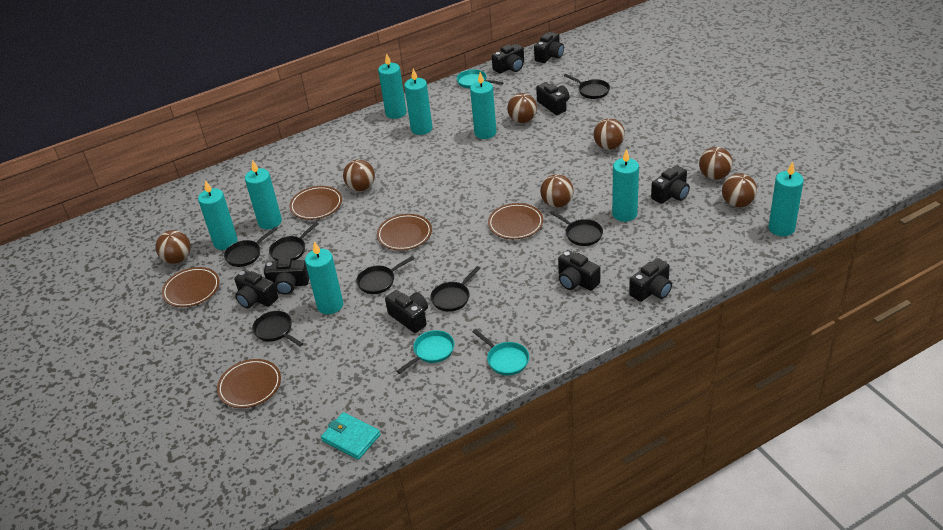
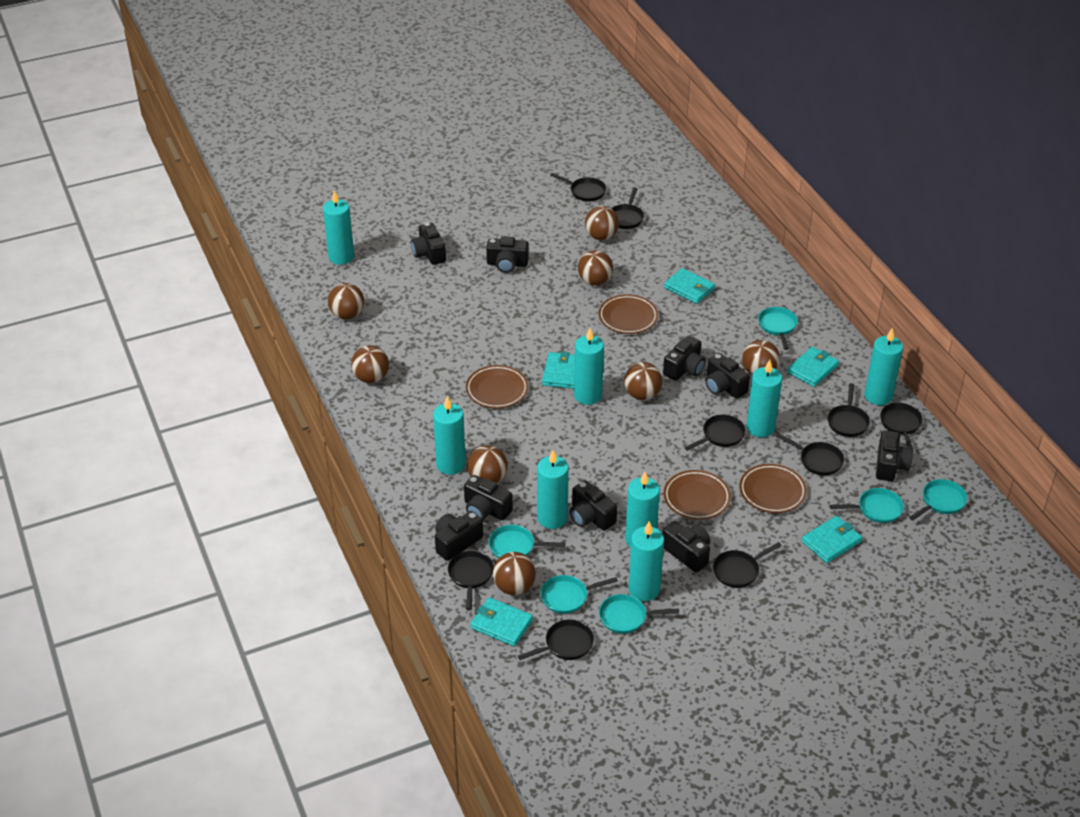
black pan: [224,227,277,267] [252,311,303,347] [269,222,319,261] [356,256,415,294] [430,266,480,312] [550,210,603,246] [564,74,610,99] = 7 -> [448,551,494,610] [518,619,594,660] [550,173,606,201] [611,188,644,229] [684,415,746,451] [713,542,782,588] [776,433,844,476] [828,383,870,437] [880,403,923,451] = 9
brown ball: [155,230,191,264] [343,160,375,191] [507,93,537,123] [540,174,574,208] [594,118,625,150] [699,147,733,180] [722,173,757,207] = 7 -> [328,283,364,319] [351,345,389,383] [467,445,507,483] [493,552,536,595] [578,250,613,286] [585,206,619,240] [624,362,663,400] [742,340,780,376] = 8
brown plate: [162,267,220,307] [217,359,281,408] [290,186,342,220] [377,214,432,250] [488,203,543,239] = 5 -> [466,365,528,409] [599,294,658,334] [663,470,731,520] [739,464,807,513] = 4
turquoise pan: [397,330,454,374] [457,70,504,88] [473,329,529,376] = 3 -> [489,525,565,558] [541,575,618,614] [599,594,679,634] [758,307,798,350] [830,488,904,523] [909,479,968,521] = 6
turquoise wallet: [321,412,380,460] = 1 -> [471,597,533,646] [542,351,575,389] [664,268,715,304] [787,347,839,387] [802,516,862,563] = 5

